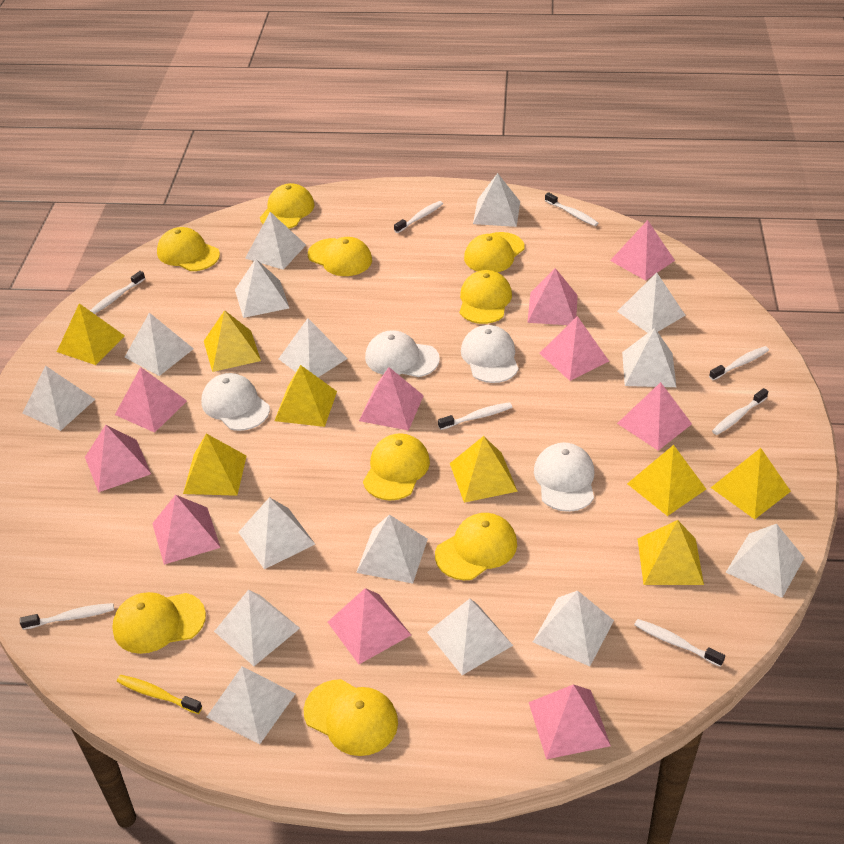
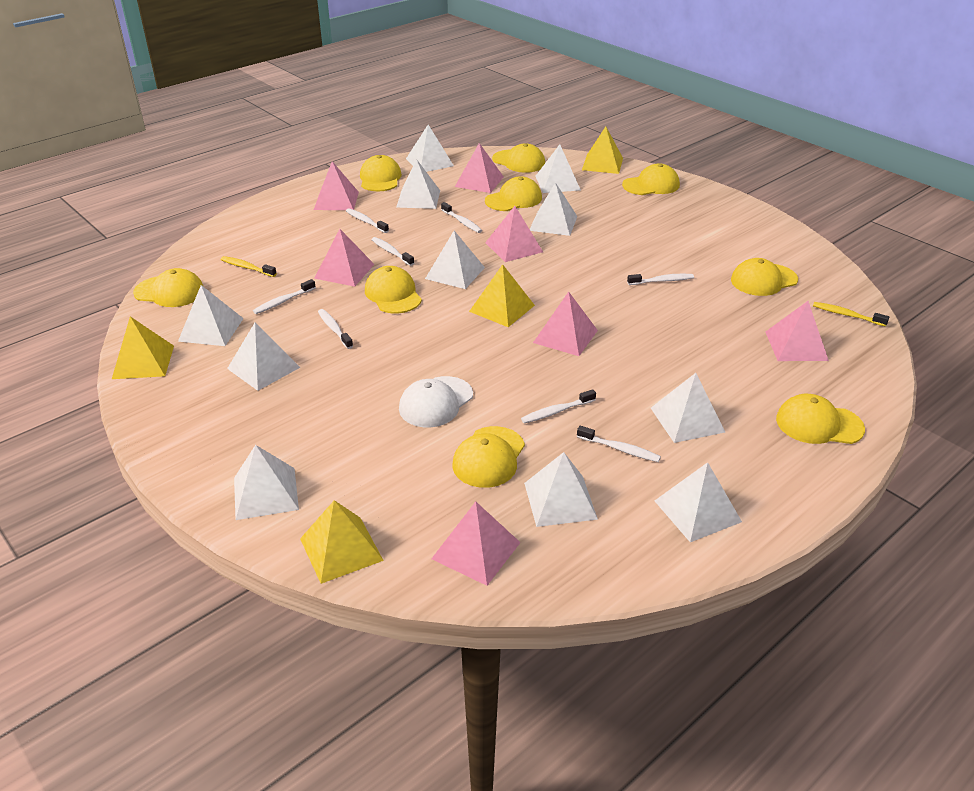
pink pyramid: [85,425,151,492] [115,367,187,433] [152,495,221,565] [328,588,411,664] [359,367,424,431] [527,268,578,325] [529,684,611,759] [539,316,609,381] [610,220,675,281] [617,382,692,450] = 10 -> [314,161,359,210] [314,229,374,287] [431,502,521,586] [455,143,504,193] [485,206,543,262] [533,292,598,356] [766,301,829,361] = 7
white cap: [201,373,270,431] [365,330,440,377] [461,325,519,383] [534,443,594,512] = 4 -> [399,376,473,427] = 1
white pyramid: [23,365,95,431] [124,313,194,376] [206,666,295,744] [214,590,300,666] [235,259,289,318] [239,497,315,569] [245,212,306,270] [279,318,348,377] [356,515,428,584] [427,599,513,675] [473,173,520,227] [533,591,614,666] [617,272,686,333] [622,328,676,387] [726,524,804,598] = 15 -> [178,285,244,346] [227,322,301,391] [234,445,299,520] [396,159,440,209] [406,125,454,172] [425,231,485,289] [524,452,598,527] [530,183,577,236] [536,144,581,193] [651,373,725,443] [655,462,742,542] = 11
yellow pyramid: [57,303,125,365] [183,434,246,496] [204,310,261,372] [275,365,337,427] [450,436,518,503] [627,445,706,516] [638,520,704,585] [711,448,791,519] = 8 -> [112,316,174,379] [300,500,384,584] [469,264,535,327] [582,126,623,174] = 4
yellow toothbrush: [117,675,202,714] = 1 -> [221,256,277,277] [813,302,889,327] = 2

